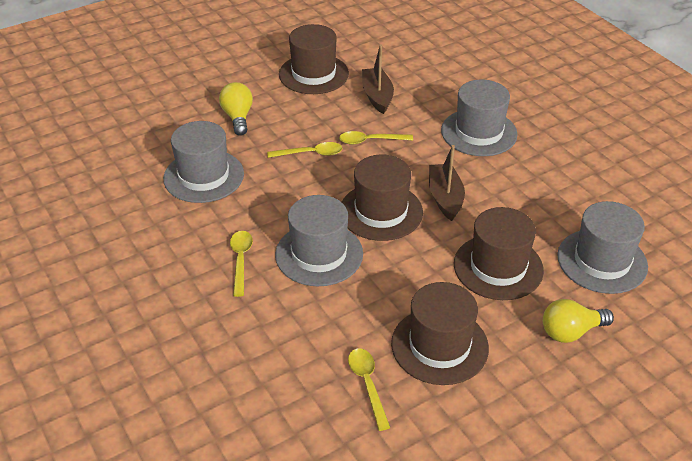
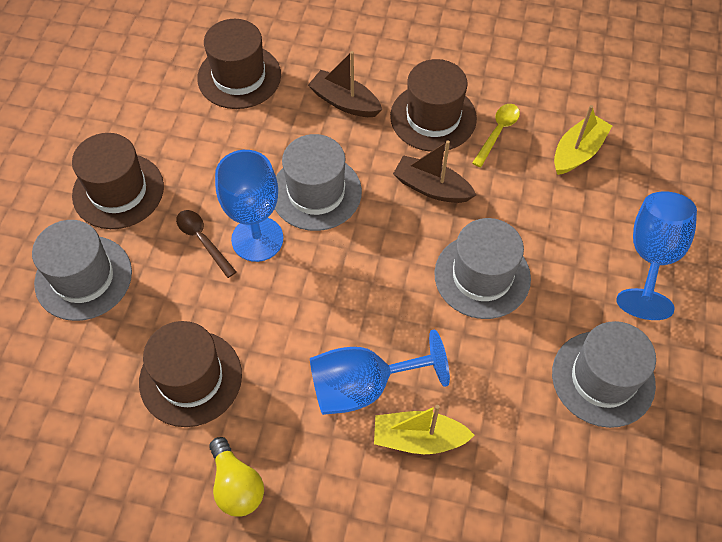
blue goblet: none = 0 -> [215,150,283,262] [310,330,450,415] [616,191,697,320] = 3
brown spoon: none = 0 -> [176,210,236,278] = 1
yellow boat: none = 0 -> [374,405,475,454] [554,105,612,175] = 2
yellow light bulb: [219,82,253,136] [543,299,614,343] = 2 -> [209,437,264,517] = 1
yellow spoon: [230,231,253,297] [267,142,343,158] [339,131,413,144] [348,348,390,431] = 4 -> [472,104,520,167] = 1

